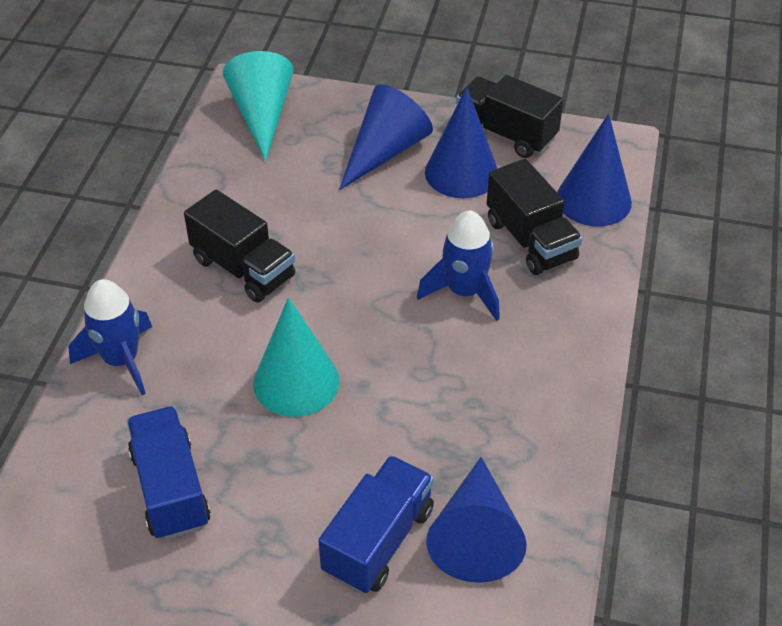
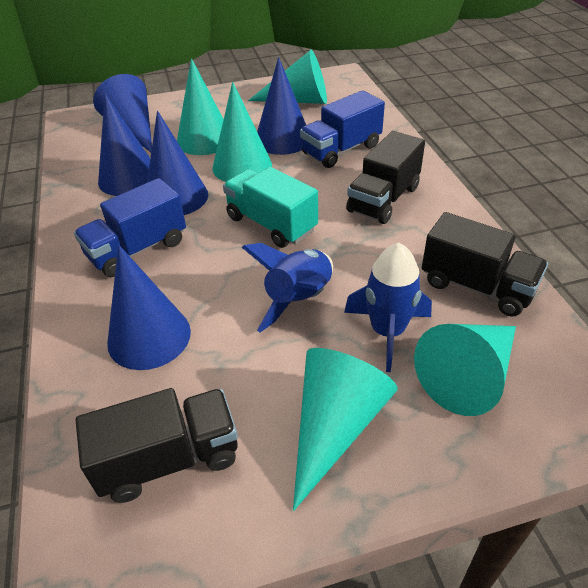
blue cone: [339,84,433,190] [425,87,497,198] [426,457,527,583] [557,114,632,227] = 4 -> [93,74,152,152] [98,94,150,196] [107,245,191,370] [147,111,208,215] [257,57,306,155] = 5
turquoise cone: [223,51,294,162] [253,297,339,417] = 2 -> [177,58,224,155] [212,82,272,182] [248,50,327,104] [293,348,397,511] [414,324,516,416] = 5
turquoise truck: none = 0 -> [223,167,318,248] = 1

